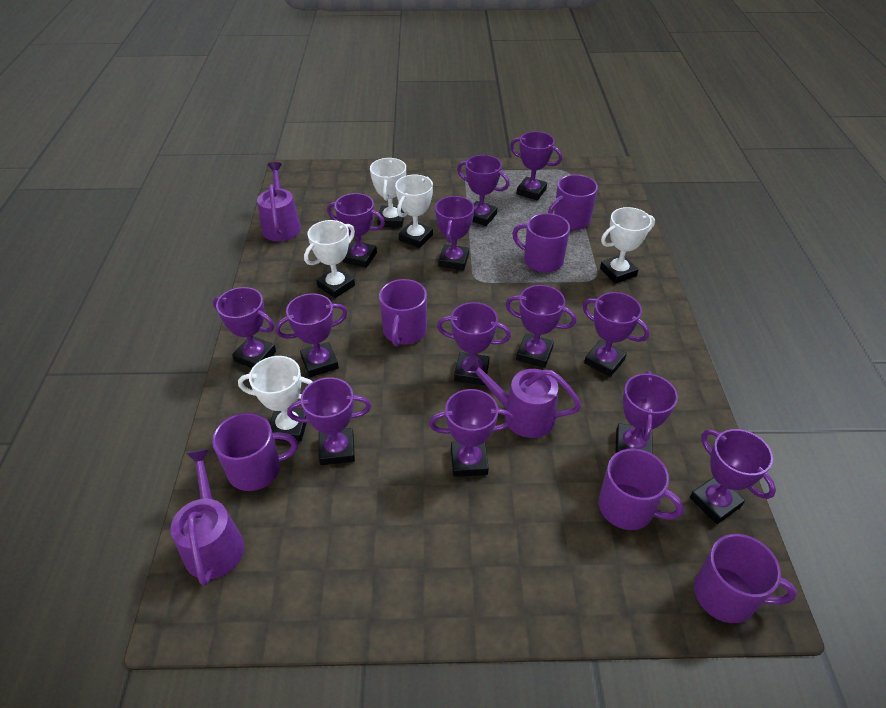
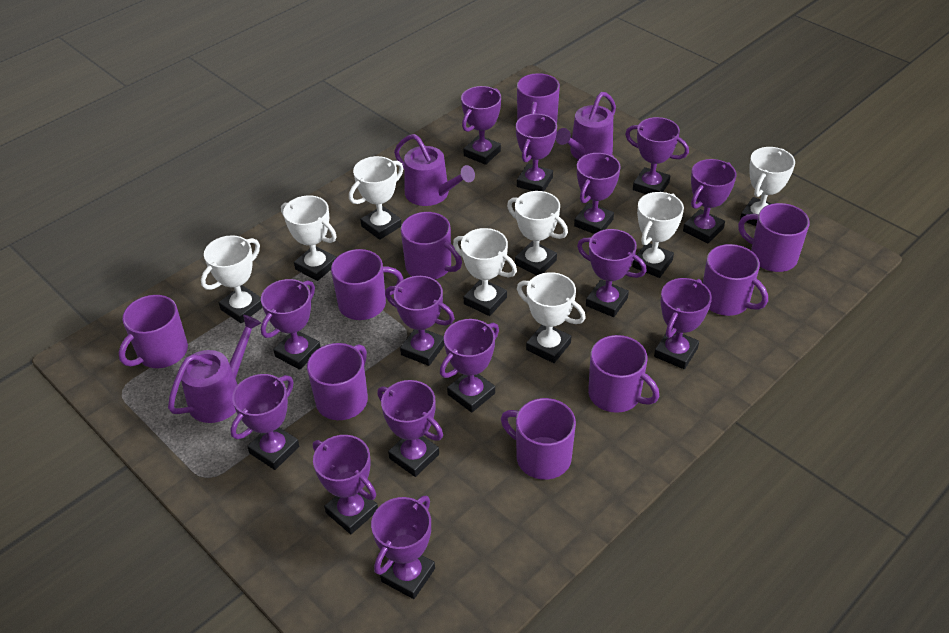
purple mug: [212,413,298,491] [379,279,427,346] [512,213,570,273] [548,174,598,230] [599,448,684,530] [694,534,797,623] = 6 -> [119,295,188,368] [307,343,368,420] [331,249,404,320] [401,212,462,279] [501,398,576,480] [517,73,560,123] [588,335,659,413] [703,244,768,316] [738,203,810,272] = 9
purple trophy: [213,287,276,368] [275,293,348,377] [287,377,371,465] [327,193,385,268] [429,389,513,477] [435,196,474,270] [437,302,511,385] [457,155,510,226] [505,285,576,368] [510,131,562,200] [582,292,649,377] [615,371,678,454] [690,429,776,524] = 13 -> [230,374,299,470] [261,279,320,370] [313,435,378,534] [371,496,435,599] [377,380,443,477] [385,276,455,366] [440,319,499,413] [461,86,501,165] [516,114,557,191] [574,153,621,234] [577,229,647,317] [625,117,689,194] [654,278,712,369] [683,159,737,243] = 14
white trophy: [238,356,313,442] [304,220,355,298] [370,158,406,228] [395,175,433,248] [600,207,655,284] = 5 -> [201,235,263,324] [281,195,337,281] [349,156,403,240] [453,228,517,316] [507,191,568,276] [517,272,586,363] [632,192,684,278] [740,147,795,226] = 8

